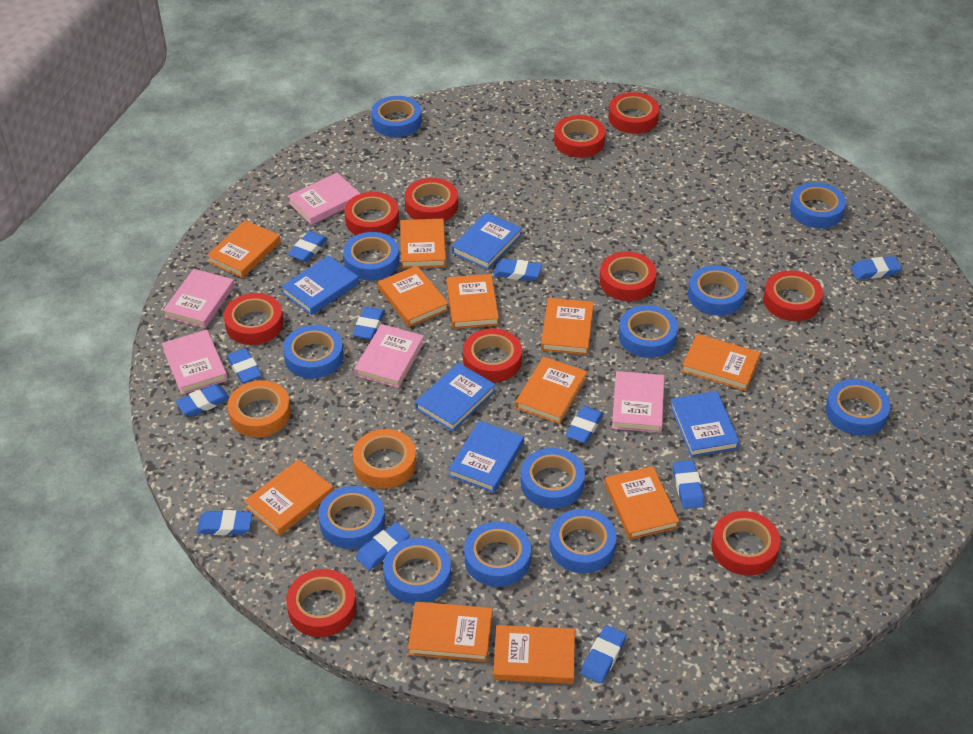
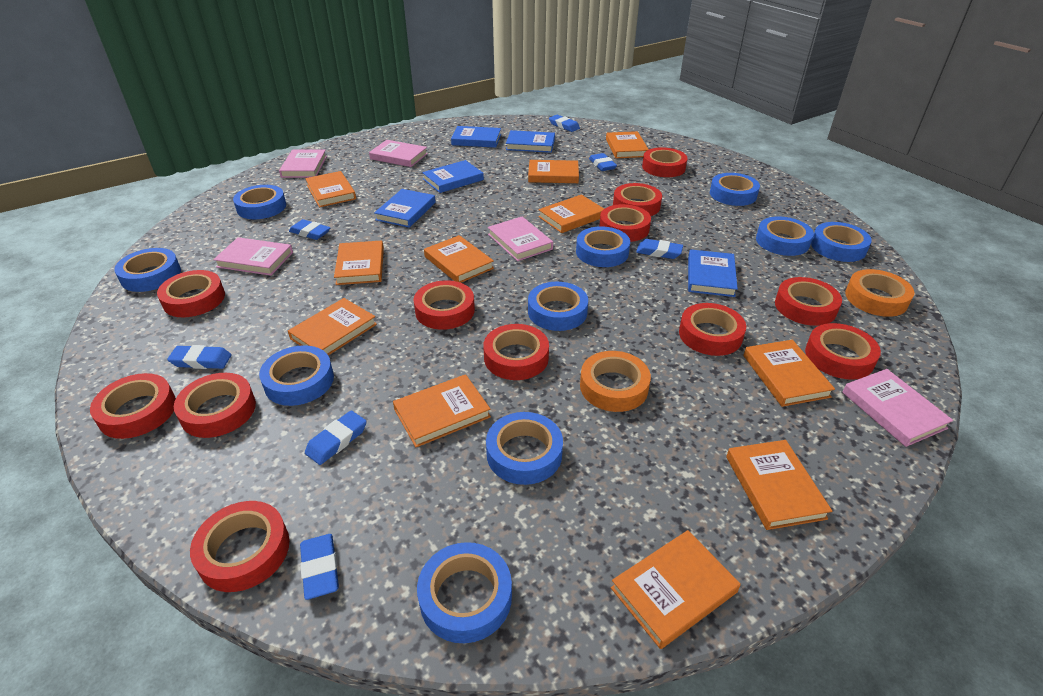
blue eraser: [176,384,230,416] [197,510,253,535] [226,348,262,383] [288,231,328,262] [352,307,385,340] [356,522,410,570] [493,259,542,281] [565,406,603,443] [581,625,626,684] [673,460,705,509] [851,256,902,280] = 11 -> [167,345,232,369] [289,219,330,240] [300,534,339,600] [305,411,367,465] [549,115,580,132] [589,153,617,171] [636,239,683,259] = 7
blue tape: [283,325,343,379] [318,486,385,549] [343,232,399,281] [371,96,422,137] [383,538,451,604] [464,522,531,587] [521,448,585,509] [549,509,616,573] [619,305,678,358] [688,265,747,316] [790,182,846,228] [826,379,891,436] = 12 -> [114,248,181,292] [233,185,286,219] [259,345,334,406] [417,542,512,643] [486,412,563,485] [528,282,588,331] [576,226,630,267] [710,173,760,206] [756,216,814,256] [811,222,872,262] = 10
red tape: [224,293,283,345] [286,569,357,637] [344,192,399,235] [405,178,458,221] [463,328,522,382] [554,115,606,158] [599,252,656,301] [609,92,659,134] [711,511,780,576] [763,270,823,321] = 10 -> [90,373,176,439] [157,270,225,317] [174,373,256,438] [190,501,289,592] [414,280,475,330] [483,324,549,380] [599,204,651,242] [613,183,662,216] [642,147,688,177] [679,303,746,356] [775,277,842,326] [805,323,881,380] = 12

